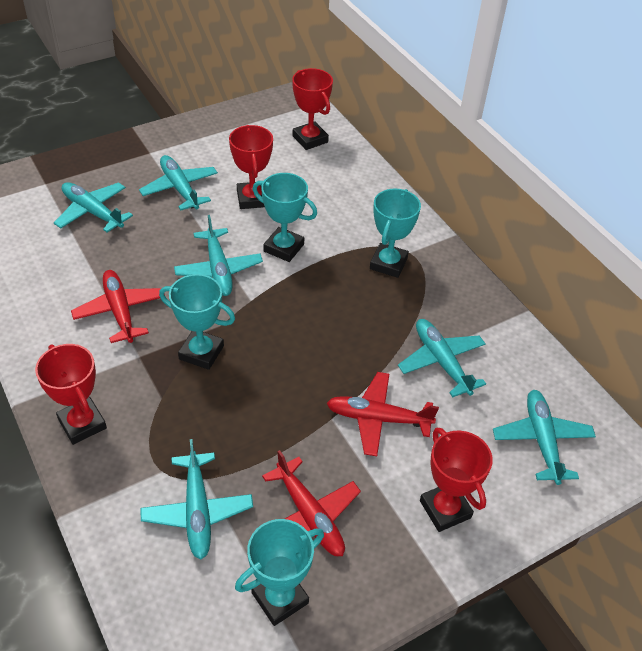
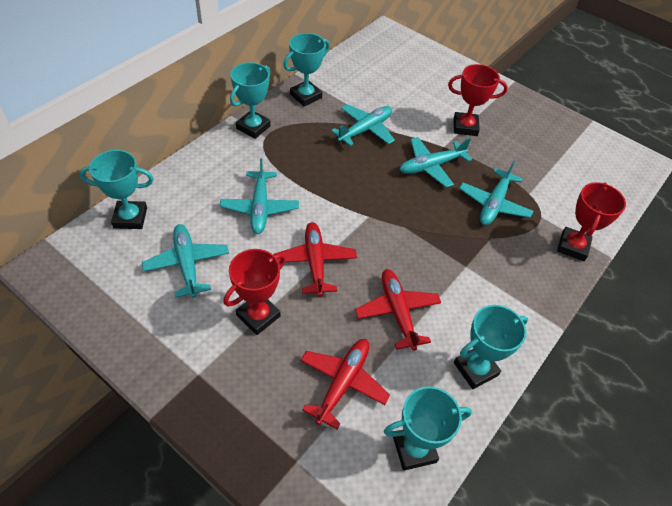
red trophy: [35,344,107,445] [229,125,273,209] [292,68,333,150] [420,428,493,532] = 4 -> [223,249,286,335] [448,64,508,136] [557,182,626,261] = 3
turquoise plane: [54,182,133,232] [139,155,218,211] [140,439,253,559] [174,215,263,296] [398,319,486,397] [493,390,596,485] = 6 -> [142,224,229,298] [220,158,299,234] [331,104,395,146] [400,137,472,187] [459,160,533,225] = 5
turquoise trophy: [159,274,235,370] [235,519,324,626] [253,173,317,262] [370,189,421,278] = 4 -> [80,150,154,229] [230,62,271,139] [283,33,330,106] [384,386,472,471] [454,305,528,389] = 5

